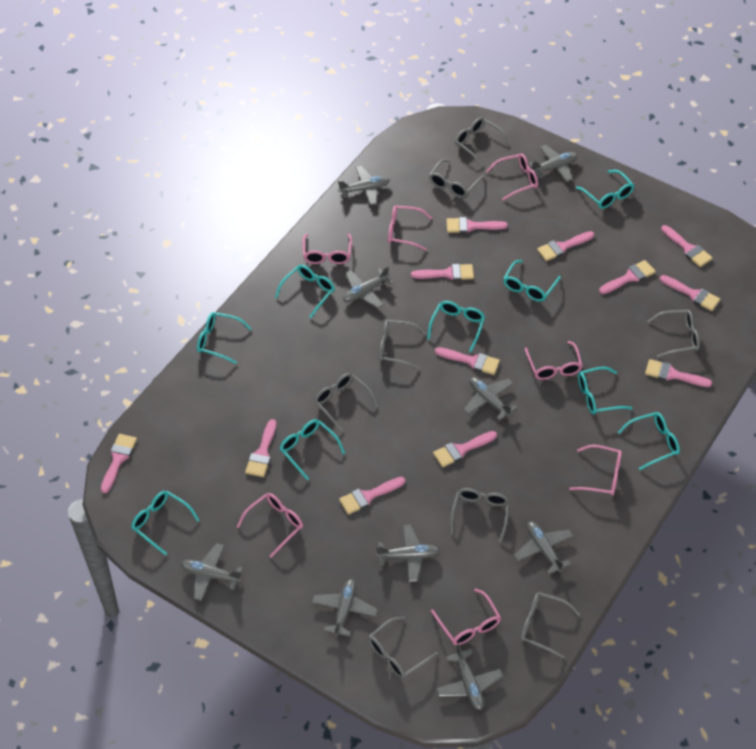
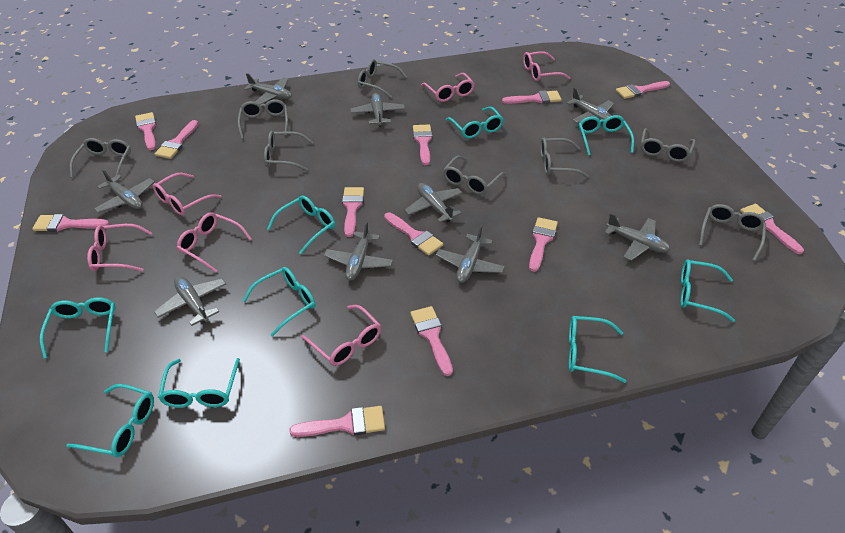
pink glasses: [237,493,303,558] [303,234,352,264] [388,205,432,251] [431,588,501,645] [486,154,538,201] [525,341,583,380] [569,445,622,496] = 7 -> [87,224,152,271] [153,173,221,216] [177,212,252,273] [301,305,381,366] [421,73,475,102] [523,51,570,81] = 6

